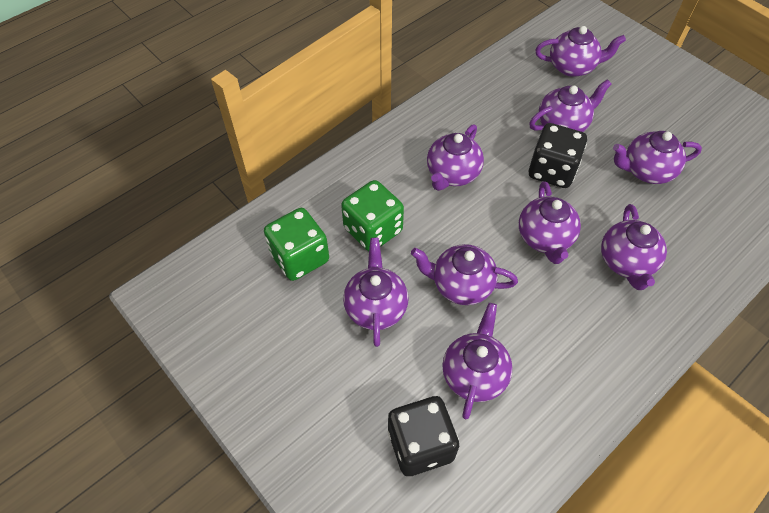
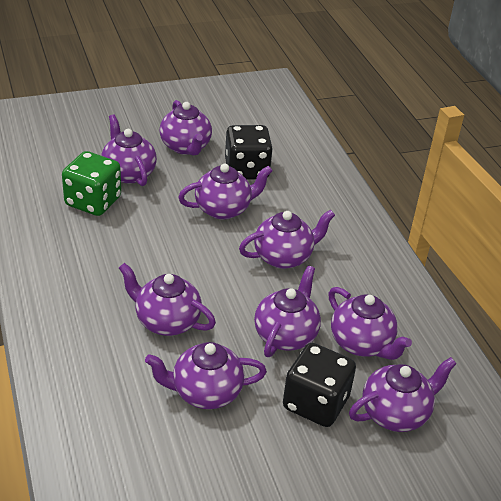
green dice: [264,208,329,281] [341,180,404,251] = 2 -> [62,151,121,216] = 1

